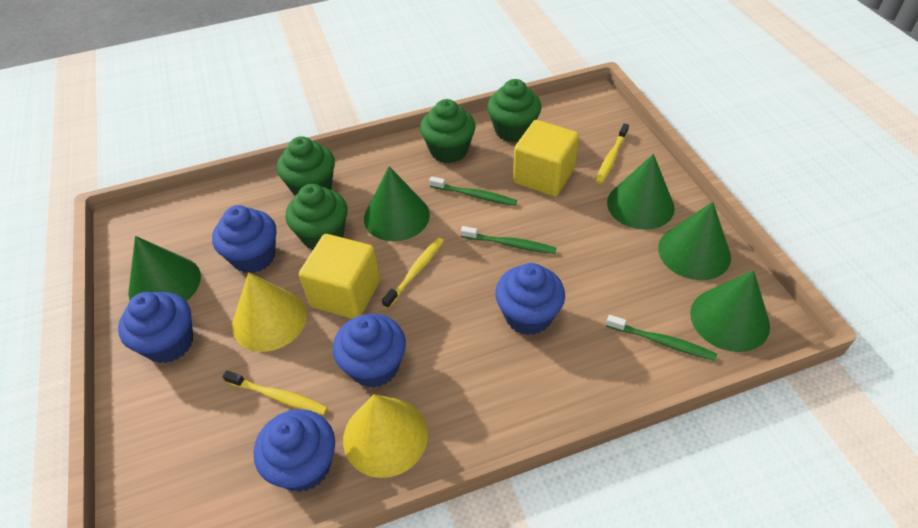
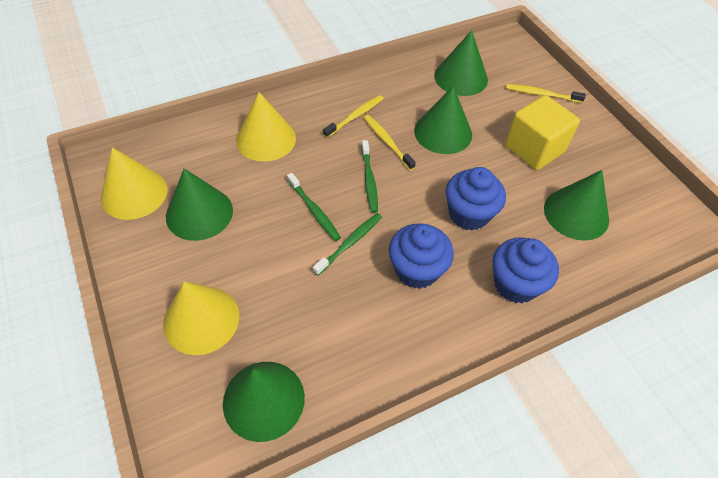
blue cupcake: [118,292,193,363] [212,205,276,273] [254,409,335,492] [333,314,406,388] [495,263,565,335] = 5 -> [389,223,454,289] [445,167,506,230] [493,237,559,303] = 3
green cupcake: [277,136,335,196] [286,184,348,250] [420,99,475,163] [487,79,542,142] = 4 -> none = 0
yellow cone: [232,273,307,352] [343,394,428,478] = 2 -> [101,147,168,220] [163,281,239,355] [236,92,296,162] = 3
yellow cube: [299,234,380,319] [513,120,579,197] = 2 -> [505,95,580,170] = 1

